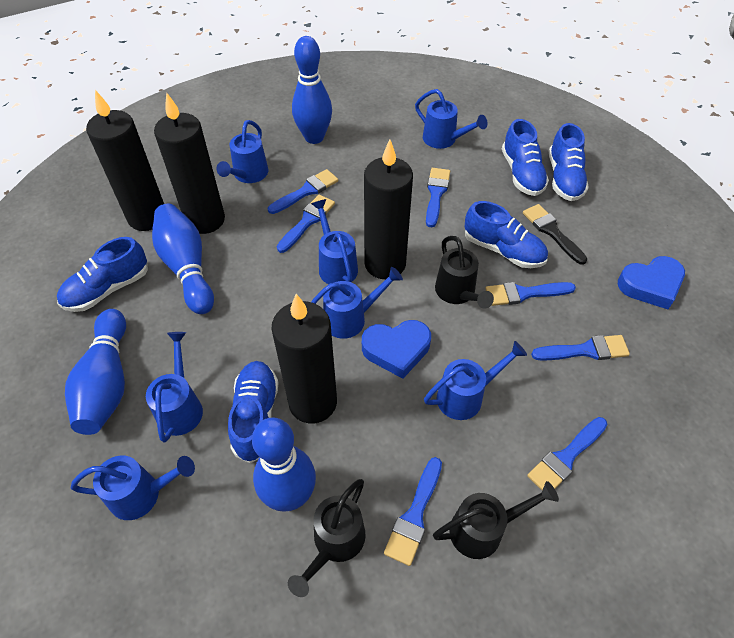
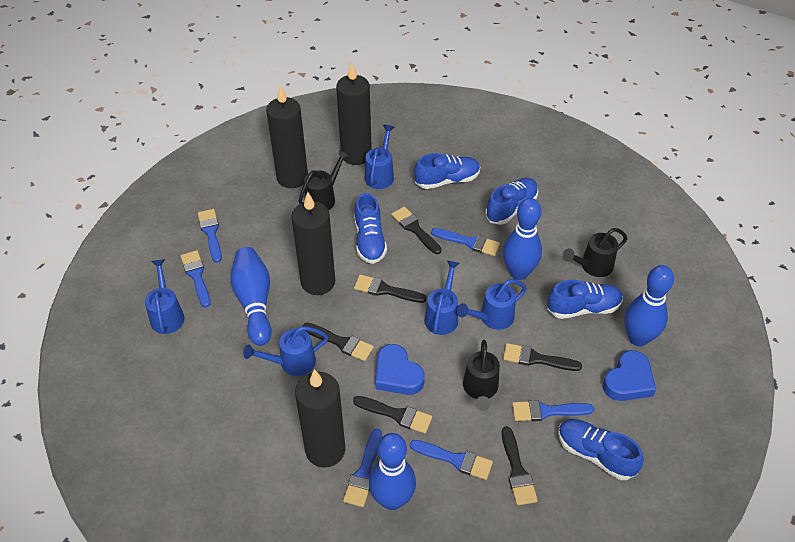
black brush: [523,204,587,265] = 1 -> [303,323,374,361] [353,396,432,434] [354,274,427,303] [391,206,442,254] [502,426,538,505] [503,343,582,371] = 6
blue brush: [268,169,338,214] [277,195,335,253] [384,457,442,566] [426,168,450,227] [485,282,576,306] [527,417,608,490] [531,335,630,361] = 7 -> [181,250,210,308] [198,209,222,263] [343,429,382,507] [410,440,493,480] [431,228,500,256] [512,400,594,421] = 6
blue watering can: [71,455,195,520] [146,332,203,442] [217,120,269,183] [311,199,358,284] [311,267,403,339] [415,89,487,149] [424,341,527,420] = 7 -> [145,259,184,334] [243,326,328,376] [365,125,394,189] [425,260,459,335] [457,279,527,330] = 5

